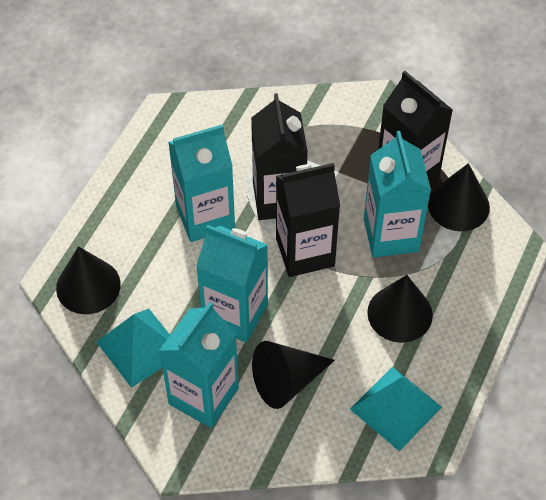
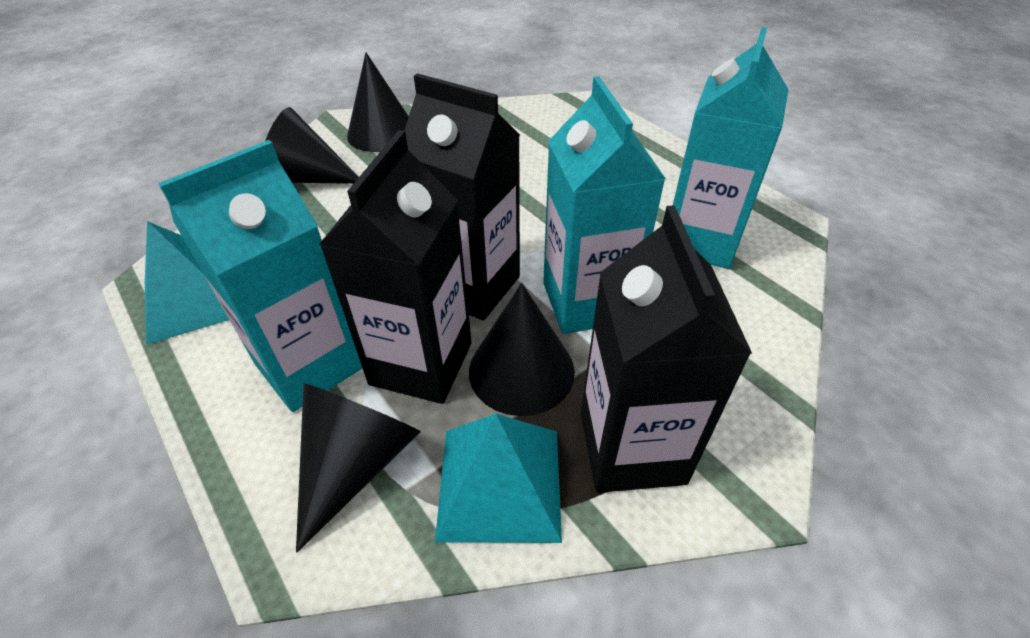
turquoise carton: [159,302,239,428] [168,124,235,242] [196,224,268,343] [364,131,431,258] = 4 -> [158,140,363,412] [543,76,666,334] [673,27,789,269] = 3

